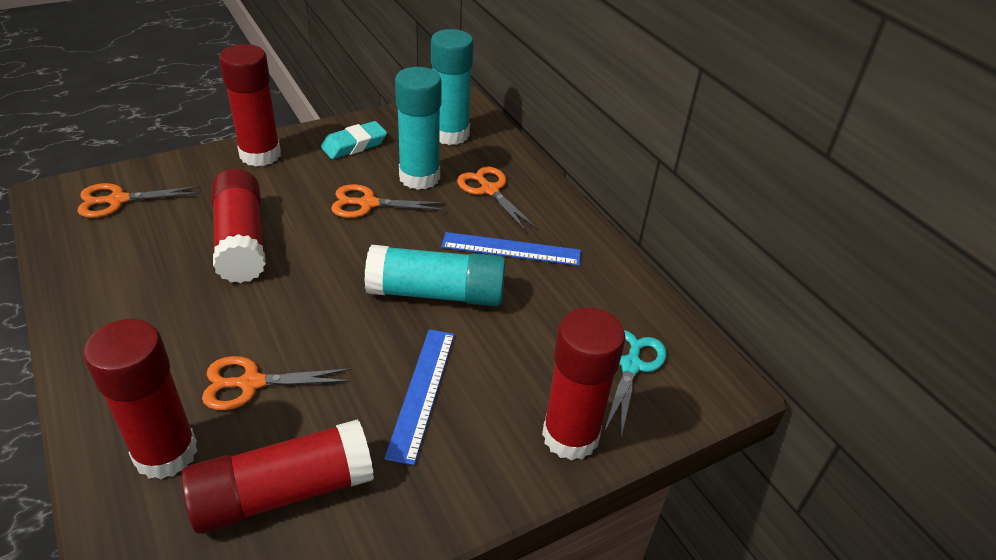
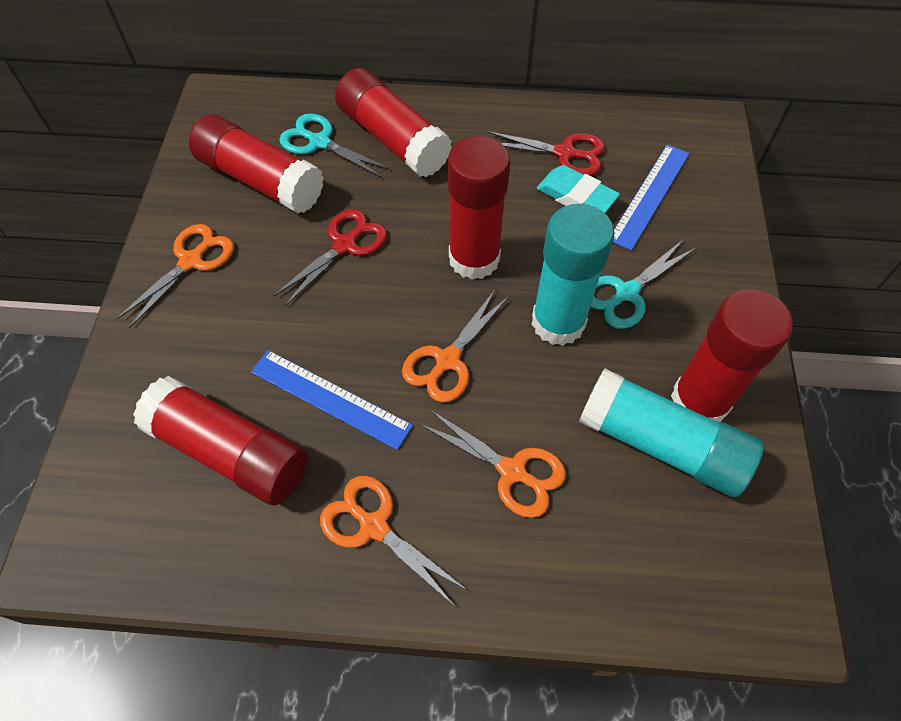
red scissors: none = 0 -> [273,209,387,306] [486,131,605,176] = 2
turquoise glue stick: [364,245,506,306] [395,67,442,190] [431,29,474,145] = 3 -> [532,204,614,346] [579,369,764,497] = 2
turquoise scissors: [604,330,666,437] = 1 -> [279,113,391,178] [591,239,696,329] = 2

